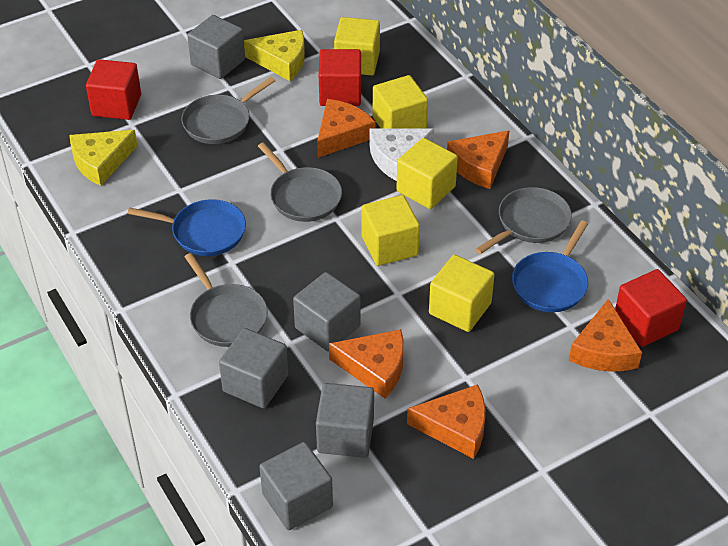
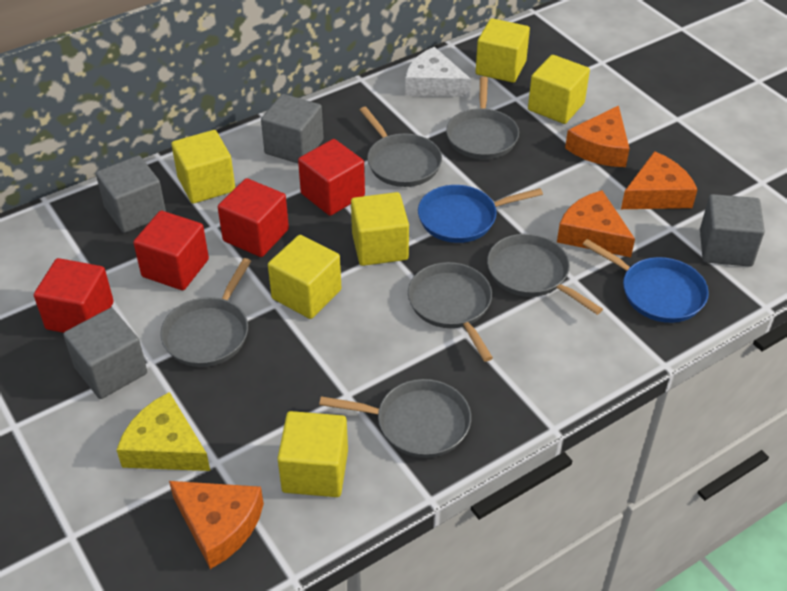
grey cube: [187,15,245,79] [219,328,288,408] [259,442,333,530] [293,272,360,351] [316,383,374,458] = 5 -> [63,308,147,399] [96,155,166,233] [261,94,324,163] [700,194,765,267] = 4
grey pan: [181,77,275,144] [184,253,268,347] [258,142,342,222] [475,187,572,254] = 4 -> [160,258,251,367] [319,379,471,458] [360,107,442,187] [408,262,493,362] [446,77,519,159] [487,234,603,315] = 6
orange cheese: [317,99,375,158] [329,329,404,399] [407,384,485,459] [447,130,510,189] [569,299,642,372] = 5 -> [169,481,264,569] [557,190,635,257] [565,106,630,167] [621,151,698,209] = 4
red cube: [86,59,141,120] [319,49,361,106] [615,269,687,347] = 3 -> [34,258,114,333] [133,211,209,290] [218,178,289,257] [298,139,365,216] = 4
yellow cheese: [69,130,137,186] [244,30,305,81] = 2 -> [117,392,210,471] = 1
yellow cube: [334,17,380,76] [362,195,420,266] [373,75,428,129] [397,138,458,209] [429,255,495,332] = 5 -> [171,130,235,204] [268,235,341,319] [277,411,348,497] [351,192,409,266] [476,18,530,83] [528,55,590,124] = 6

